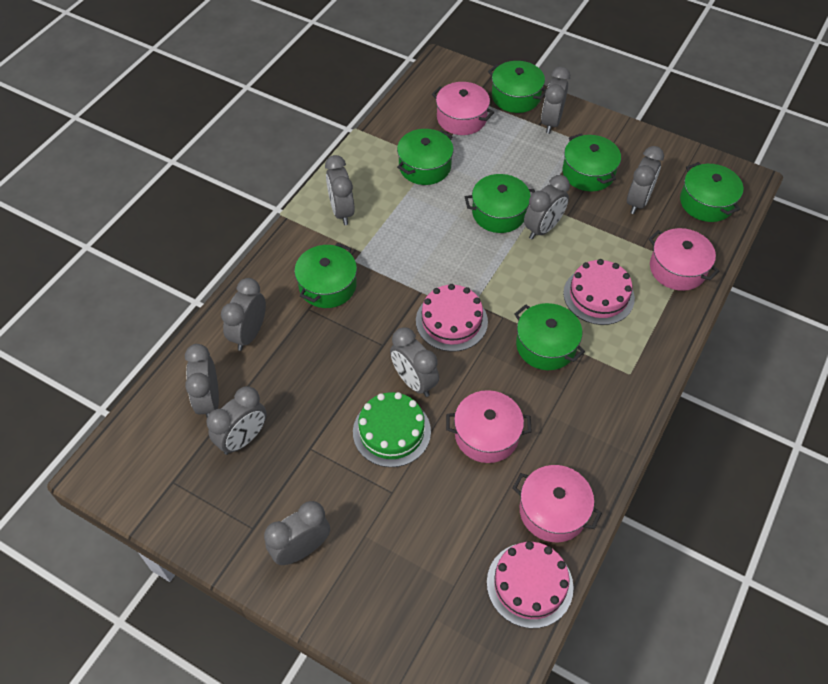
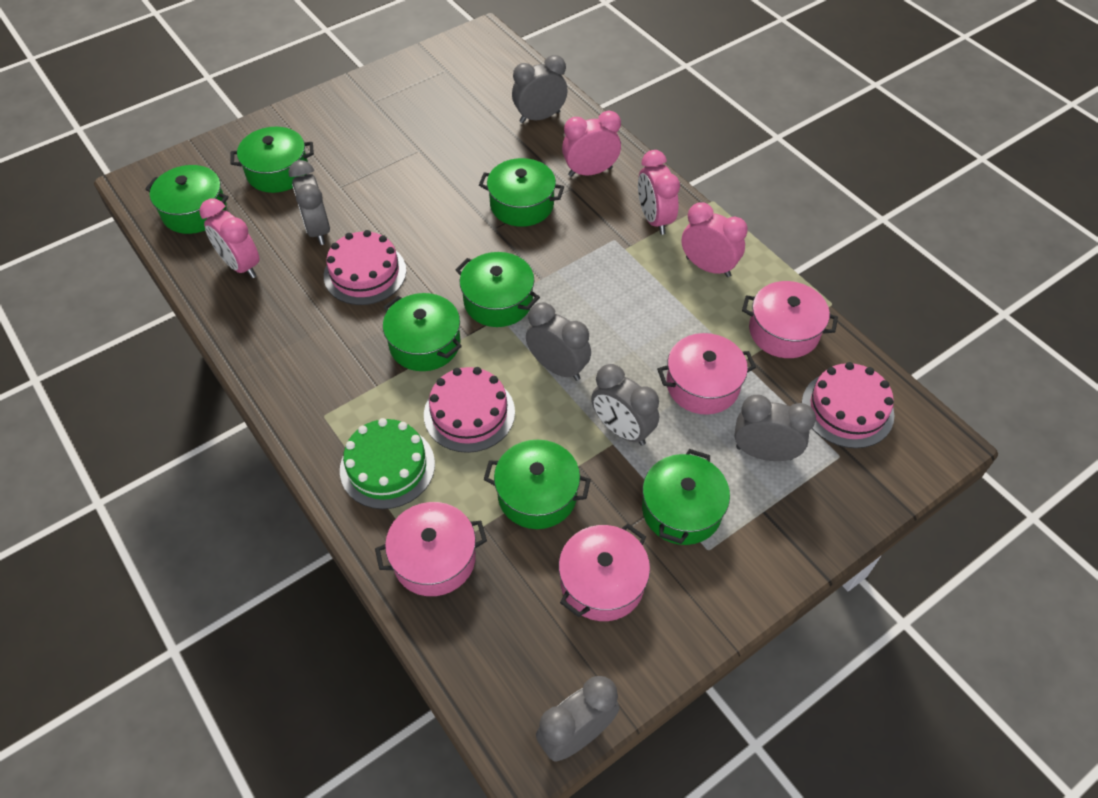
grey clock: [185,344,219,417] [206,386,267,455] [221,278,266,351] [264,501,330,565] [325,155,355,225] [390,327,439,397] [524,175,570,240] [541,67,570,134] [627,146,664,214] = 9 -> [288,160,330,245] [512,55,568,123] [526,302,591,381] [536,676,619,762] [591,364,659,446] [734,395,816,461] = 6
pink clock: none = 0 -> [200,198,259,278] [562,110,621,177] [638,150,680,235] [682,202,748,277] = 4

